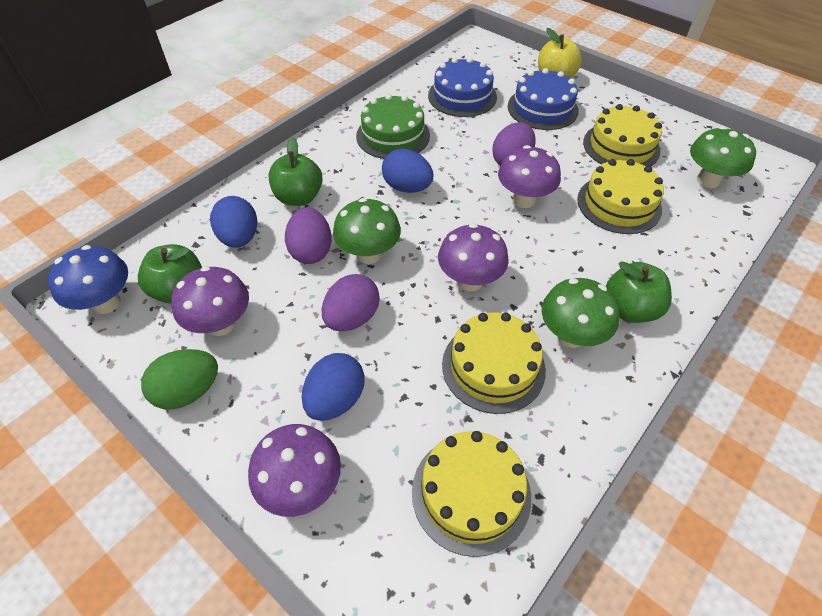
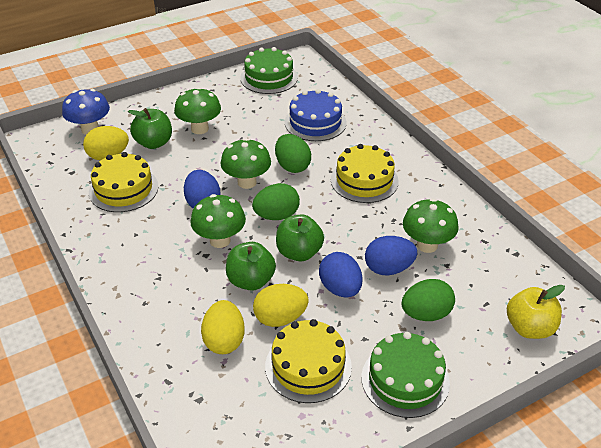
blue cake: [428,57,497,117] [508,68,579,130] = 2 -> [285,89,347,141] = 1
green cake: [356,94,430,159] = 1 -> [240,47,298,94] [362,332,450,418] = 2
green egg: [141,349,218,409] = 1 -> [252,183,300,220] [275,134,311,173] [402,279,455,321] = 3
green mushroom: [333,198,401,264] [542,278,620,348] [690,126,756,188] = 3 -> [174,87,221,134] [190,194,246,248] [220,138,271,189] [403,198,459,253] = 4
purple egg: [285,207,332,264] [321,274,380,331] [492,122,536,166] = 3 -> none = 0
purple mushroom: [171,266,249,336] [248,424,341,517] [438,223,509,291] [498,145,561,208] = 4 -> none = 0
yellow cake: [412,431,531,557] [442,312,546,414] [577,159,664,234] [583,104,662,166] = 4 -> [89,152,158,212] [265,319,352,403] [331,144,399,203] = 3
yellow egg: none = 0 -> [83,126,129,160] [201,300,245,354] [253,284,309,327] = 3

